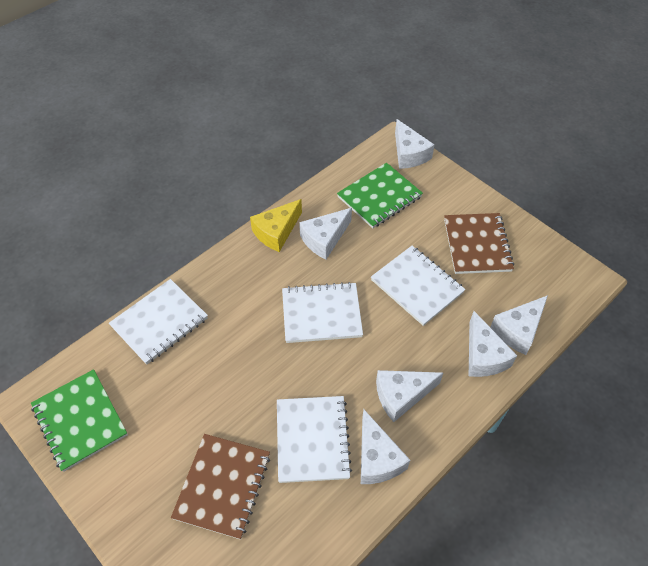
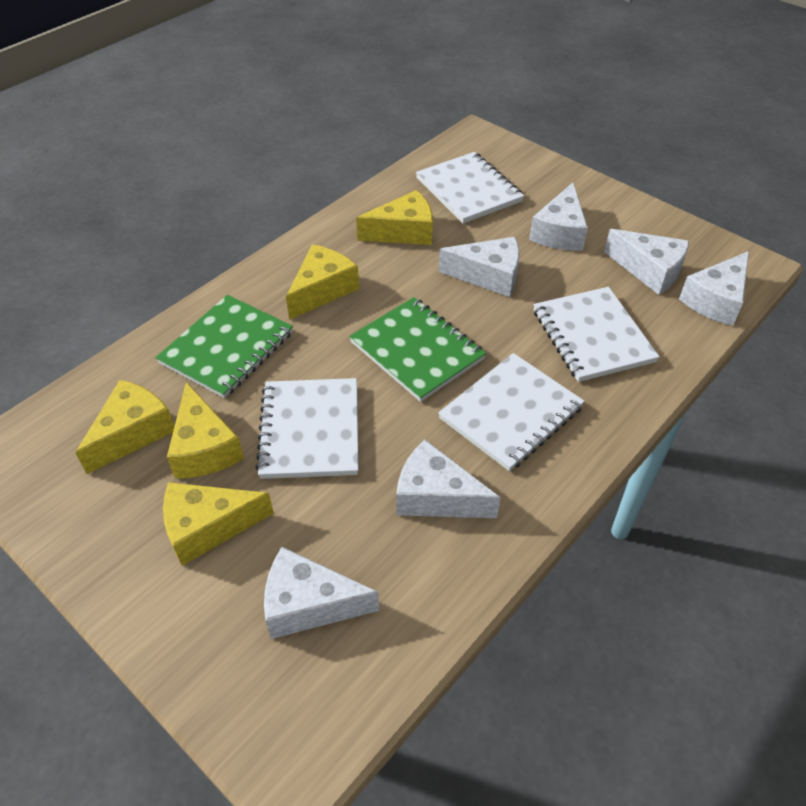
brown notebook: [171,434,270,540] [444,213,514,274] = 2 -> none = 0
yellow cheese: [250,199,302,252] = 1 -> [75,380,175,474] [163,482,274,566] [167,382,244,479] [286,244,359,320] [356,190,433,245] = 5

